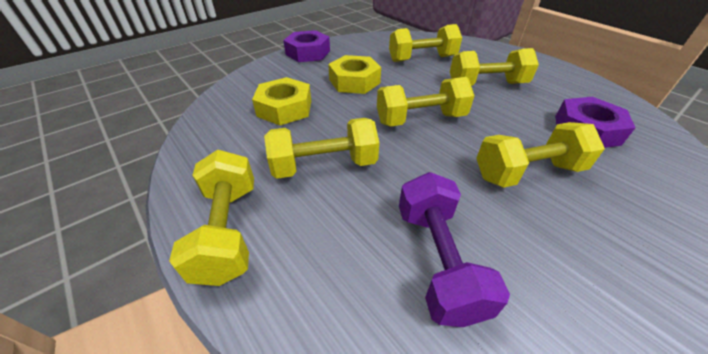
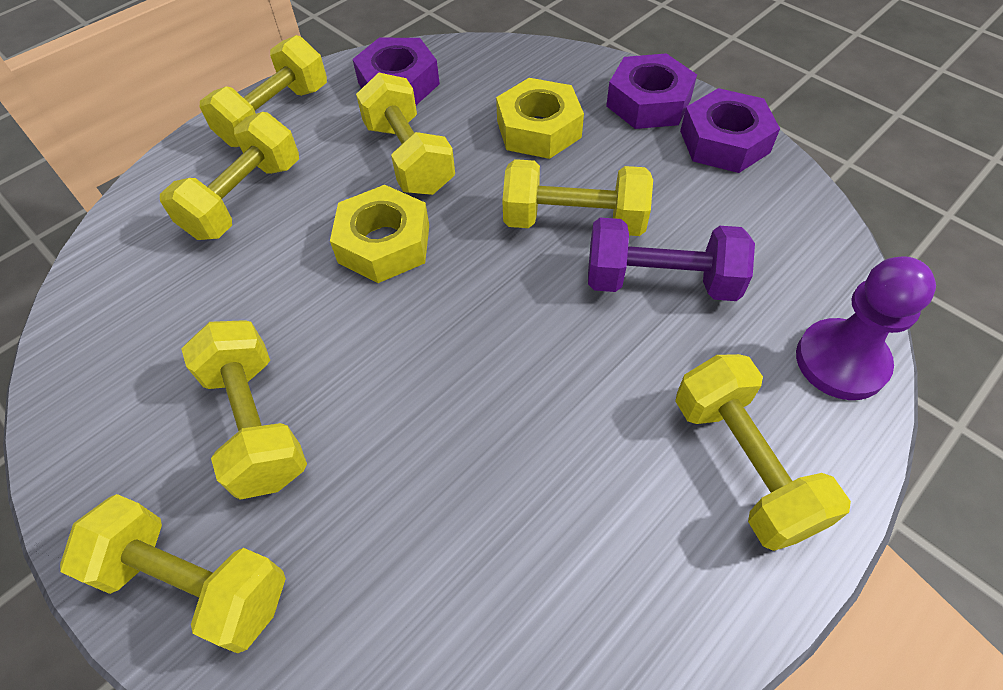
purple nut: [283,30,330,62] [555,97,636,148] = 2 -> [353,38,440,105] [606,53,697,129] [680,88,780,173] = 3
purple pawn: none = 0 -> [796,256,936,400] = 1
yellow dumbbell: [169,150,254,286] [264,118,379,179] [377,77,474,127] [389,24,462,62] [450,48,539,86] [476,122,605,188] = 6 -> [60,494,286,653] [160,112,299,240] [181,320,307,500] [200,35,327,147] [356,73,455,195] [502,159,653,236] [675,354,851,551] = 7

